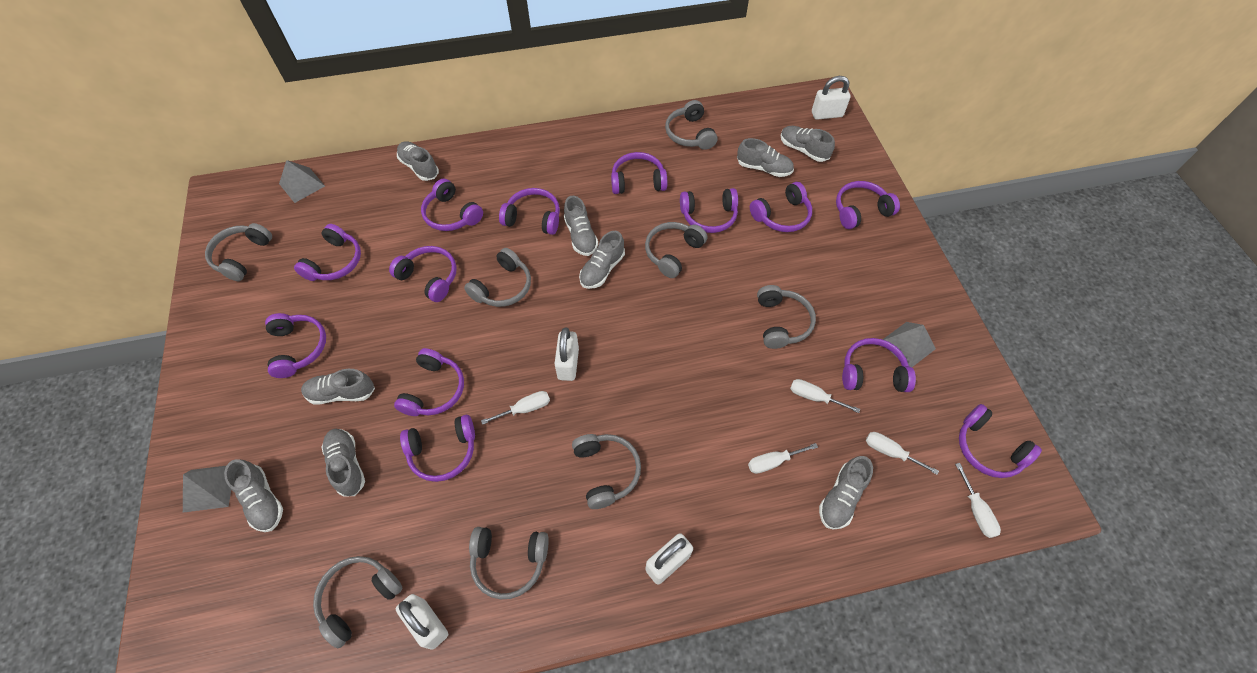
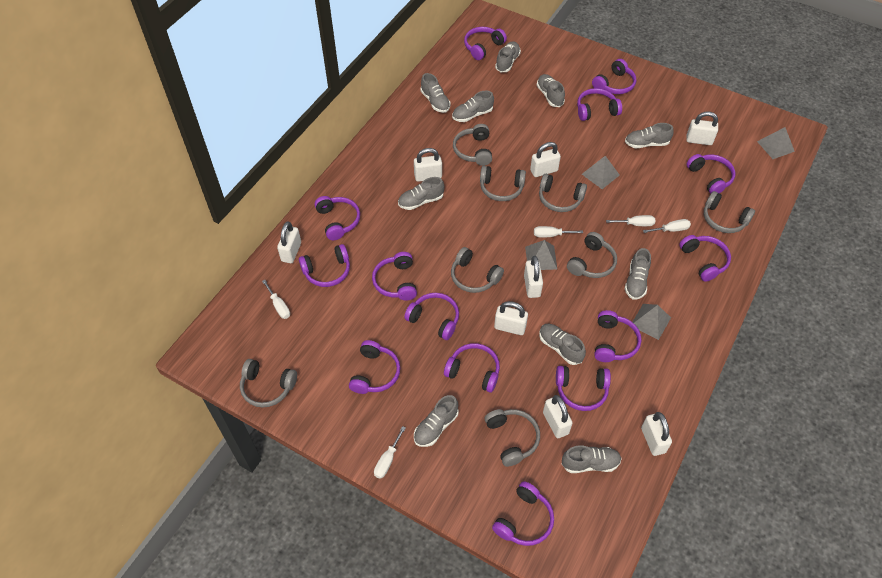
grey pyramid: [183,466,231,513] [279,160,325,203] [882,322,936,367] = 3 -> [525,240,557,270] [582,156,620,189] [633,304,671,340] [757,127,795,159] = 4
grey shoe: [224,459,283,532] [301,369,375,405] [321,429,365,497] [397,141,439,181] [564,196,598,256] [579,231,625,289] [737,138,794,177] [781,126,835,162] [819,456,873,529] = 9 -> [398,177,444,210] [414,395,459,447] [421,73,450,113] [452,90,494,122] [495,41,521,72] [537,74,565,107] [539,324,586,365] [562,445,622,473] [625,123,674,148] [625,248,651,300] = 10
purple headphones: [265,313,326,378] [294,224,361,281] [389,246,457,302] [394,348,464,416] [400,415,475,482] [421,179,483,231] [499,188,560,235] [611,152,667,194] [680,188,738,233] [750,182,812,232] [836,181,900,229] [842,338,916,392] [959,404,1042,478] = 13 -> [299,244,350,287] [315,196,360,240] [349,340,400,394] [372,252,417,301] [404,293,459,340] [444,343,500,393] [464,27,507,60] [492,481,554,546] [556,366,611,411] [577,88,622,121] [592,59,636,94] [594,310,642,362] [679,235,731,282] [687,154,735,194] = 14
white padlock: [396,594,448,650] [554,327,579,381] [645,533,693,584] [812,76,851,120] = 4 -> [277,222,301,263] [414,148,442,182] [494,301,528,335] [524,256,543,298] [530,142,561,177] [543,395,572,438] [641,412,672,456] [686,112,718,145] = 8

